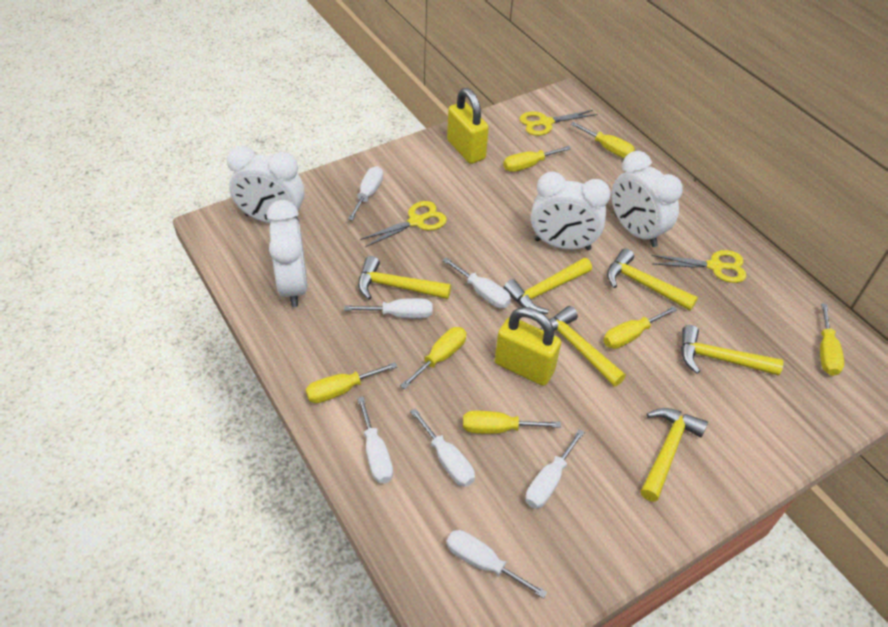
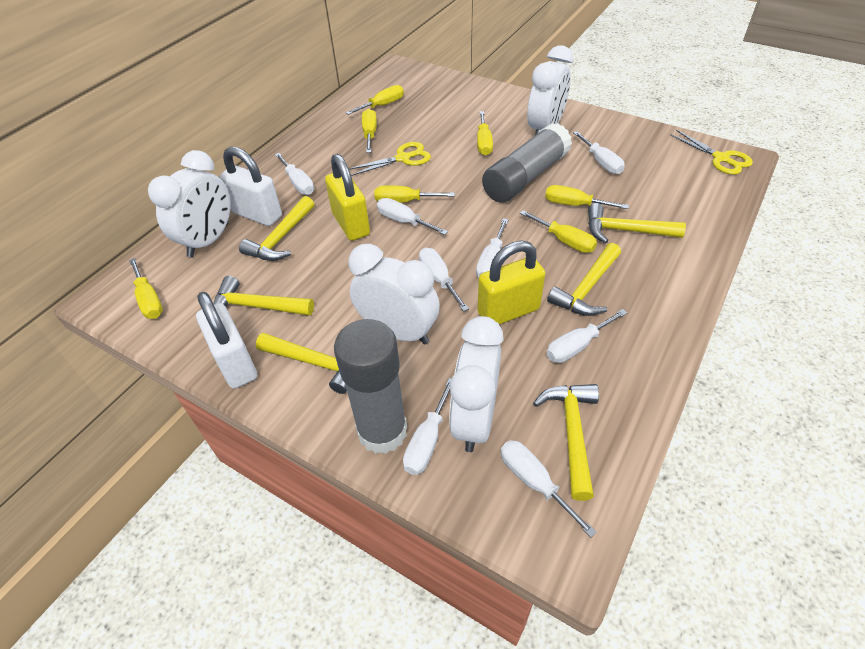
grey glue stick: none = 0 -> [334,319,407,454] [482,123,572,203] = 2
white padlock: none = 0 -> [196,292,257,389] [219,147,282,226] = 2
white screwdriver: [344,298,432,318] [348,166,383,221] [357,397,393,483] [410,408,475,487] [442,257,511,308] [446,530,547,599] [525,429,585,509] = 7 -> [275,153,314,195] [377,198,448,235] [403,378,452,475] [419,248,469,312] [476,218,509,278] [501,440,597,538] [547,309,627,363] [573,131,625,174] = 8
yellow scissors: [360,201,447,247] [520,110,597,136] [652,250,747,283] = 3 -> [349,142,431,176] [670,130,753,175] = 2

